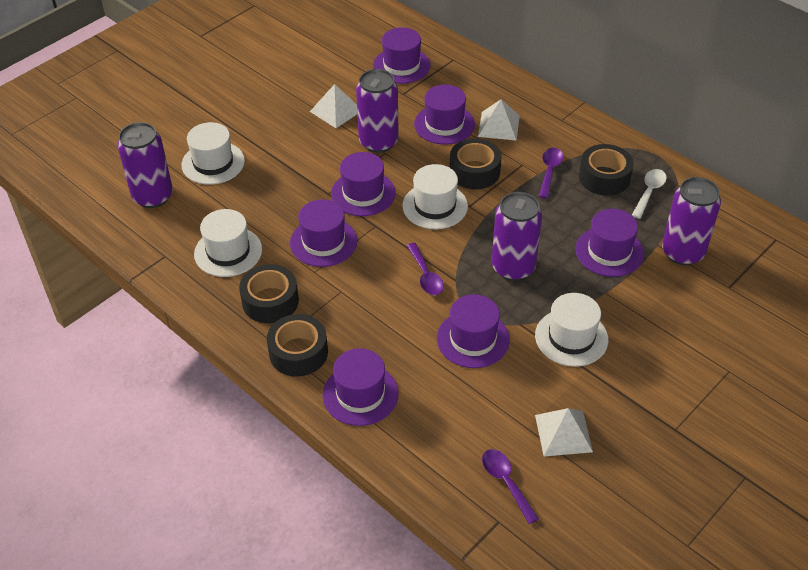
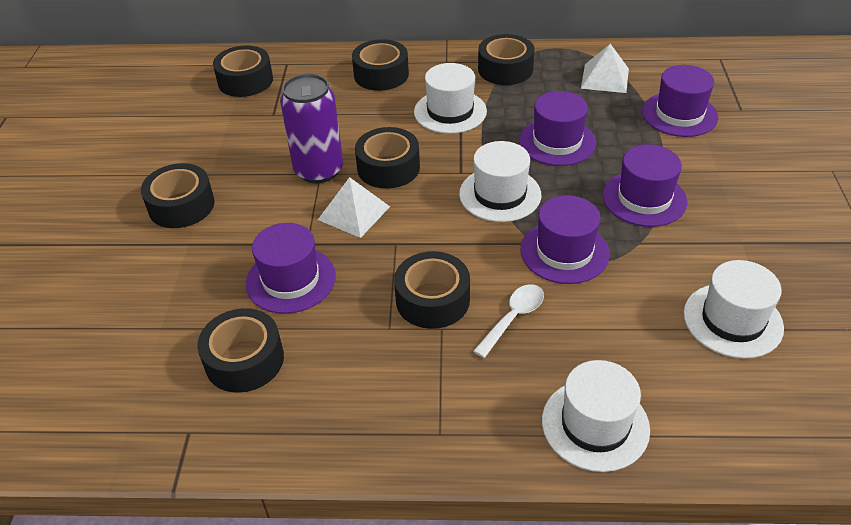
black tape: [239,264,299,323] [267,314,328,377] [450,138,501,189] [579,144,634,196] = 4 -> [141,163,215,228] [197,308,284,393] [213,45,273,97] [352,39,409,91] [355,127,420,189] [394,251,470,329] [478,34,535,85] = 7
purple can: [117,122,173,208] [356,69,399,153] [492,192,542,281] [662,177,721,265] = 4 -> [280,74,343,184] = 1
purple hat: [290,199,357,267] [322,348,399,426] [331,152,396,216] [373,27,431,84] [414,85,475,145] [437,294,510,368] [575,209,644,277] = 7 -> [246,223,336,314] [519,91,596,166] [520,195,610,284] [602,144,687,227] [642,65,718,137] = 5
purple spoon: [407,243,444,295] [482,449,539,524] [539,148,563,199] = 3 -> none = 0
white pyramid: [310,84,357,128] [478,99,520,141] [535,408,593,456] = 3 -> [318,177,390,238] [581,44,629,93] = 2

